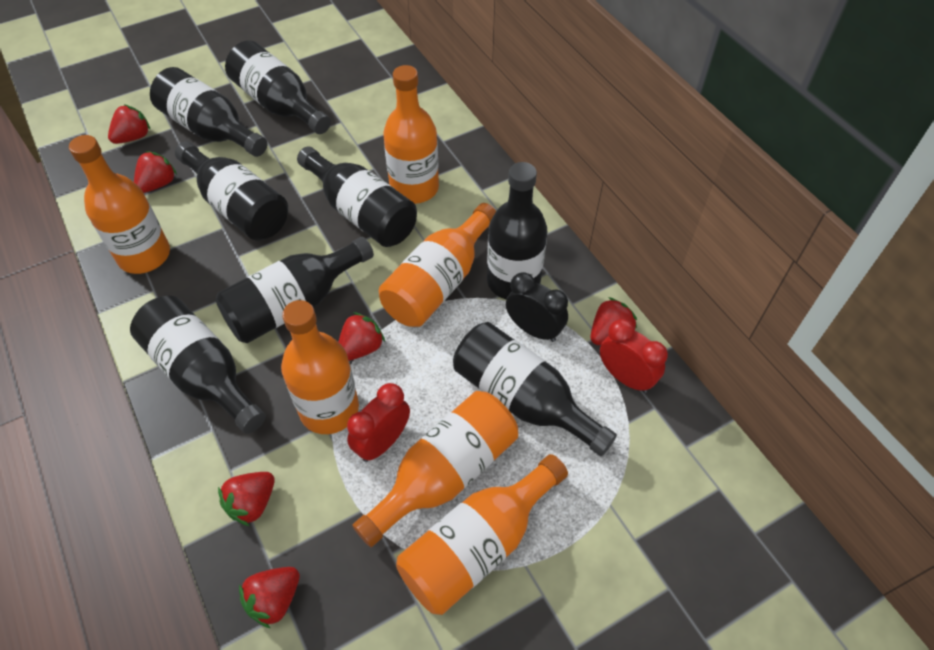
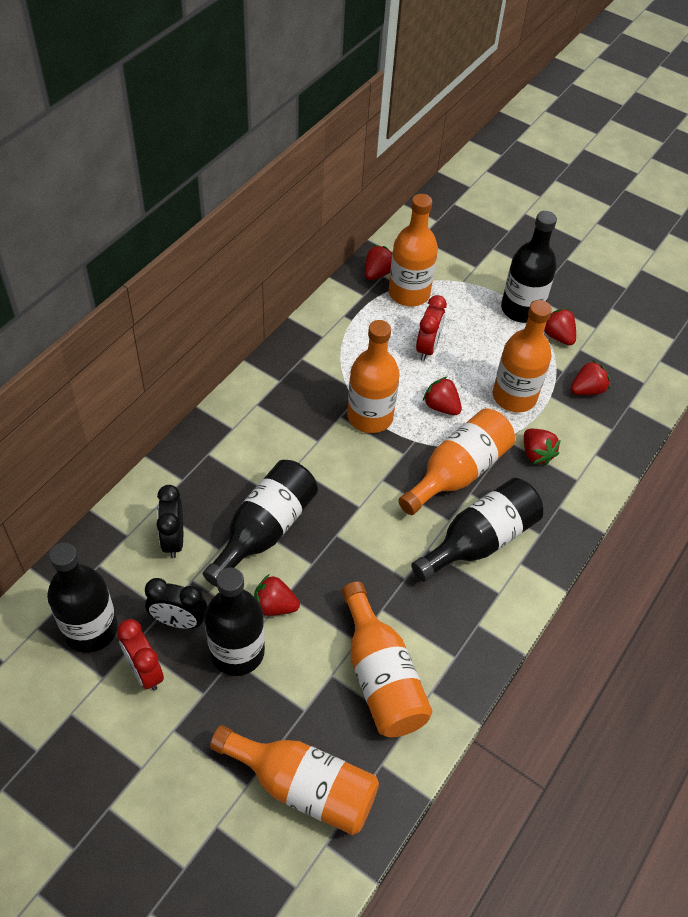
black bottle: [130,296,266,434] [150,67,267,157] [175,141,288,240] [216,237,374,343] [225,40,331,134] [297,146,417,247] [453,322,617,456] [487,162,547,300] = 8 -> [47,542,118,653] [203,460,318,587] [204,567,265,676] [411,478,543,582] [501,211,557,323] = 5
black clock: [506,272,568,342] = 1 -> [145,578,207,629] [157,485,183,558] = 2

